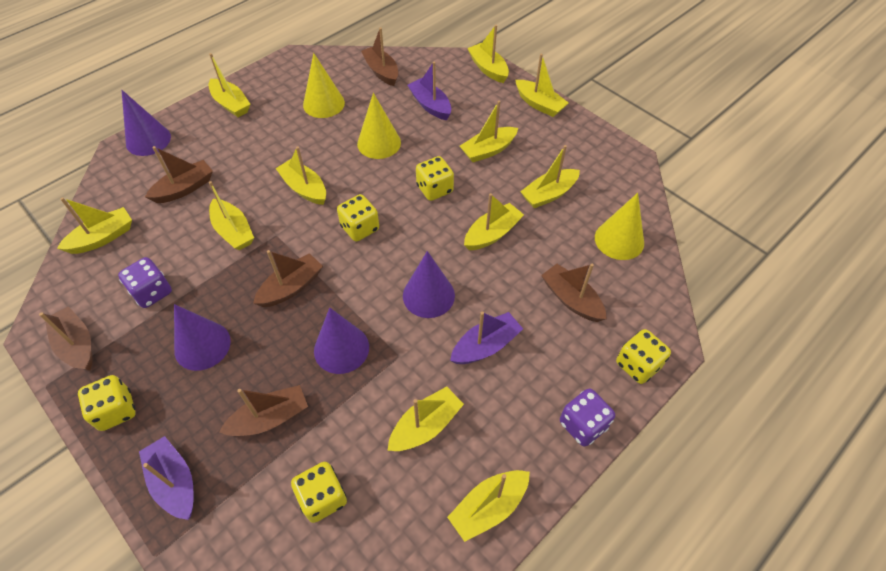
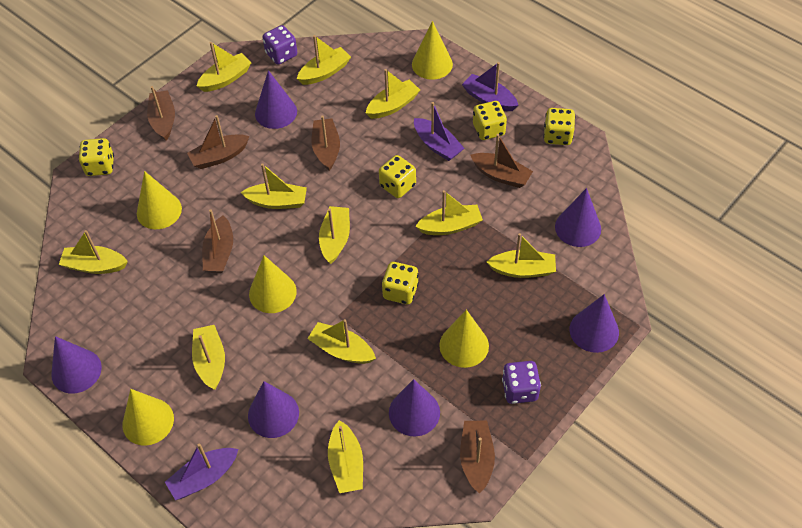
purple cone: [122,90,171,156] [174,304,231,371] [314,308,369,374] [403,251,455,318] = 4 -> [51,336,102,394] [248,381,299,438] [255,70,297,129] [389,379,440,437] [555,188,601,247] [570,294,619,353] = 6
yellow cone: [303,53,345,118] [357,93,401,159] [595,193,644,260] = 3 -> [123,389,174,446] [137,171,182,229] [249,255,297,313] [412,21,453,80] [439,310,489,368] = 5

